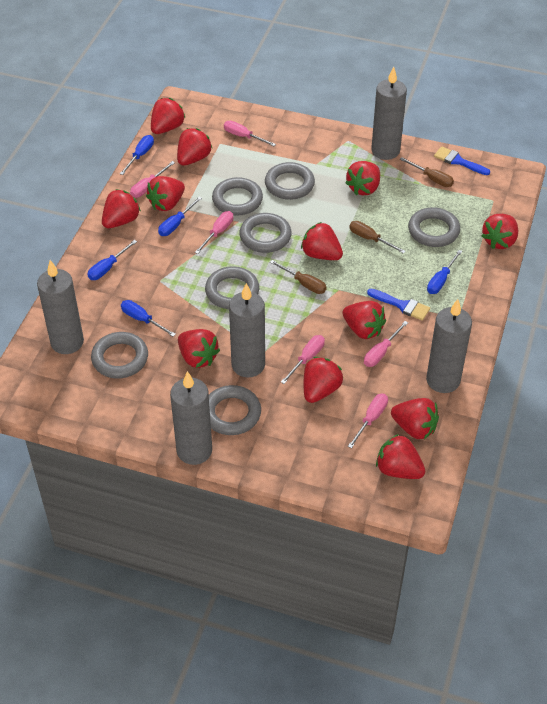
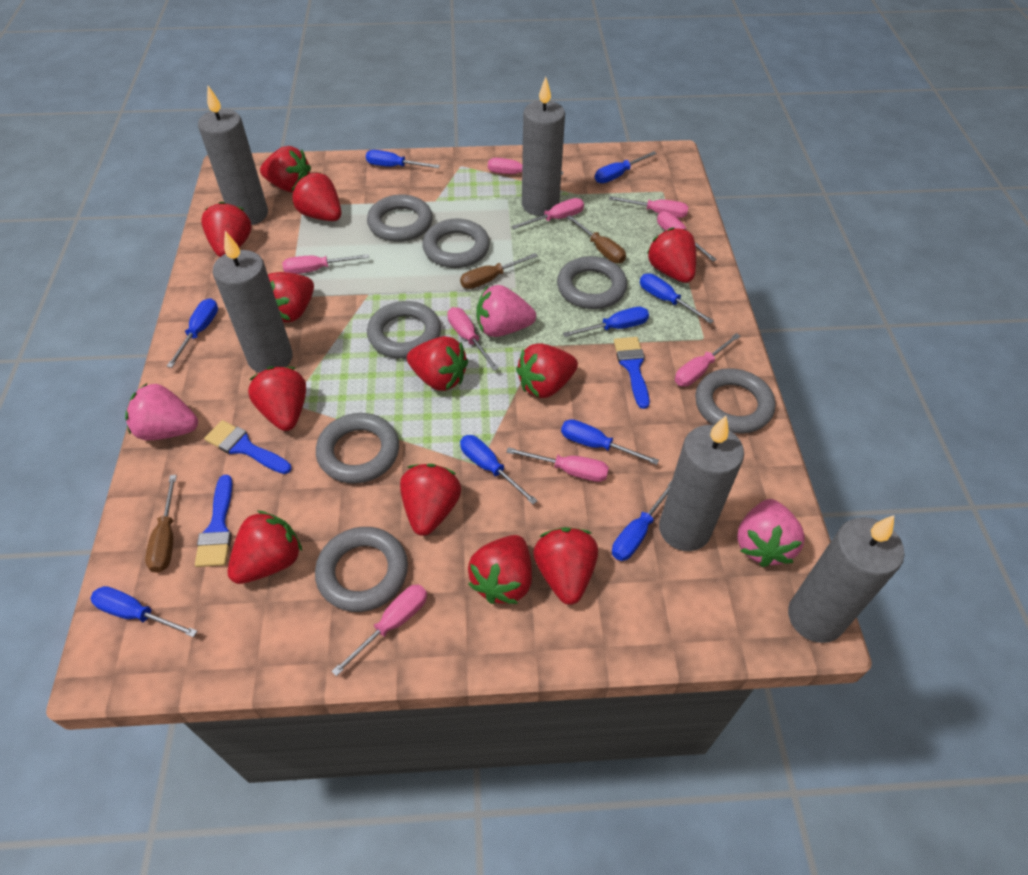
blue brush: [367,289,430,321] [434,146,490,175] = 2 -> [195,475,232,567] [204,420,291,474] [614,337,650,409] = 3
blue screwdriver: [87,240,137,280] [120,135,154,175] [121,300,176,337] [158,197,202,236] [427,250,462,294] = 5 -> [91,586,197,637] [167,298,218,368] [366,150,440,168] [460,435,538,504] [561,419,659,465] [563,307,649,337] [595,151,657,183] [612,480,672,561] [640,273,714,324] = 9
pink screwdriver: [130,161,175,198] [195,211,233,254] [224,121,276,146] [281,335,325,384] [348,394,388,448] [364,321,408,367] = 6 -> [282,254,369,274] [332,584,427,676] [447,307,499,371] [488,158,563,175] [506,447,609,482] [511,198,584,229] [609,196,688,218] [657,211,717,262] [675,333,741,387] = 9
pink strawberry: none = 0 -> [125,383,198,440] [476,285,536,337] [737,499,805,567] = 3

